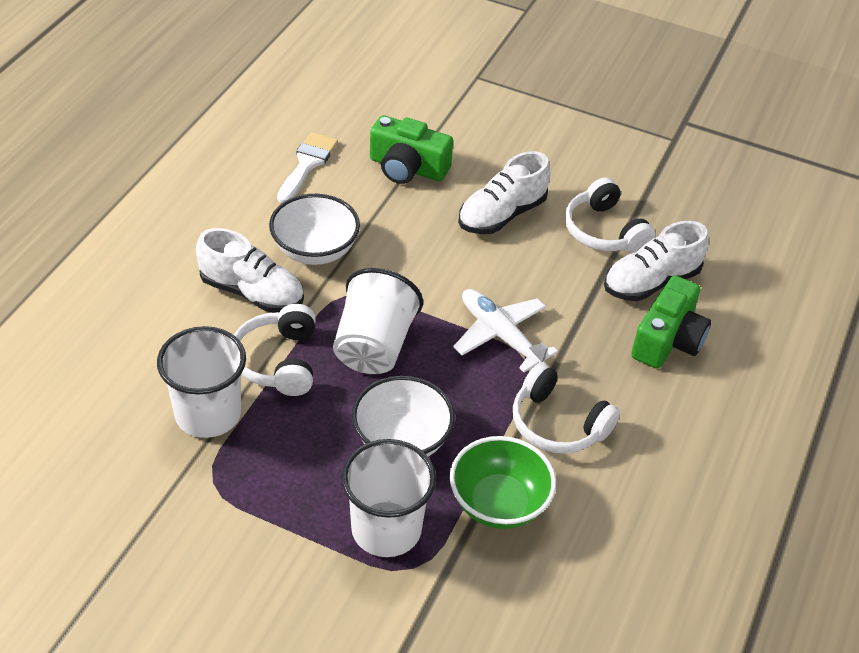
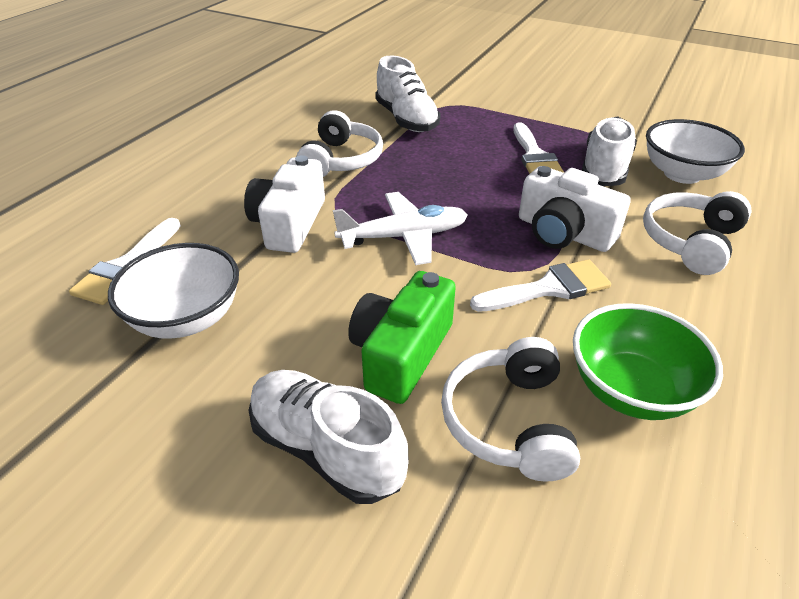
green camera: [370,115,453,184] [631,275,711,369] = 2 -> [348,271,456,404] = 1
white brush: [277,132,338,203] = 1 -> [69,218,181,305] [470,259,611,312] [513,122,564,174] = 3
white camera: none = 0 -> [244,155,325,253] [519,166,631,252] = 2
white cup: [157,326,246,438] [333,268,423,374] [341,439,436,557] = 3 -> none = 0

